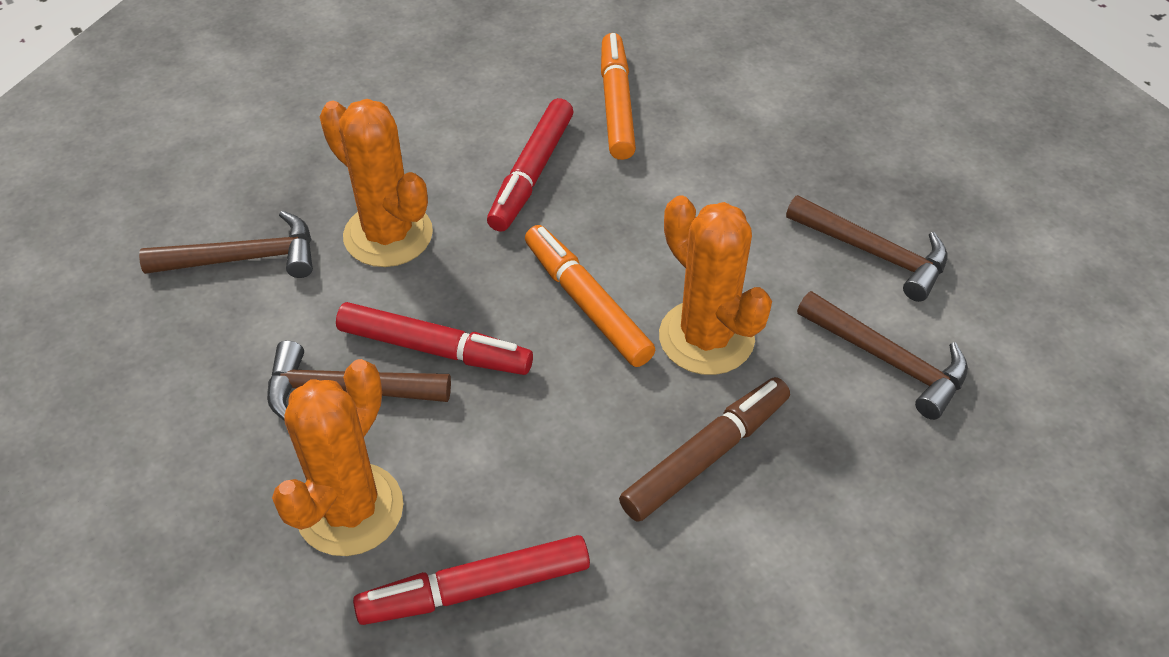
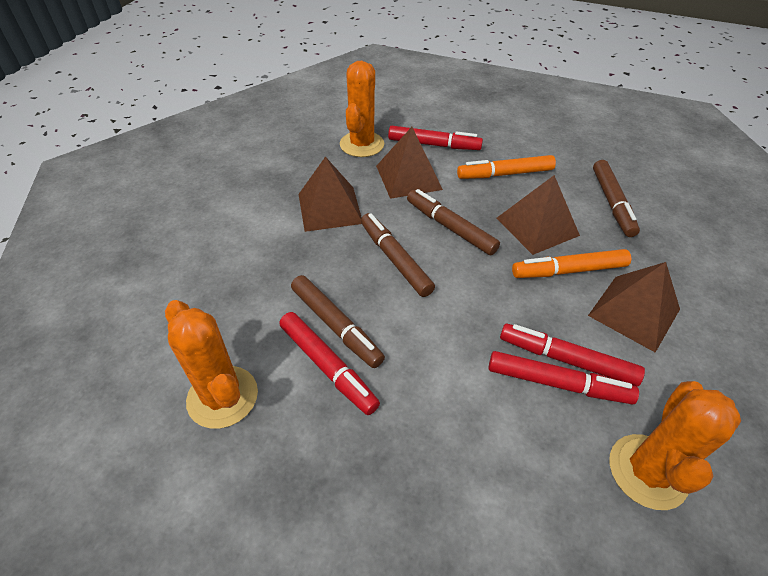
brown hammer: [139,211,313,278] [267,341,451,421] [786,195,948,302] [797,291,968,420] = 4 -> none = 0
brown marker: [619,377,790,522] = 1 -> [291,275,385,368] [361,213,435,297] [407,189,500,255] [593,160,640,237] = 4
brown pyramid: none = 0 -> [298,156,362,232] [376,127,443,199] [497,175,580,255] [588,262,680,352] = 4
red marker: [336,302,533,375] [353,535,590,625] [487,98,573,232] = 3 -> [280,312,380,415] [388,126,483,150] [488,351,639,405] [500,324,645,386] = 4

